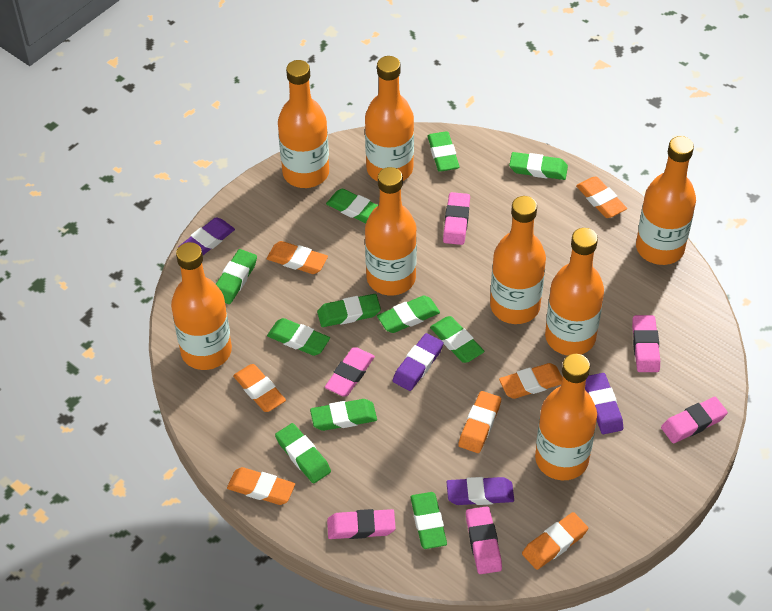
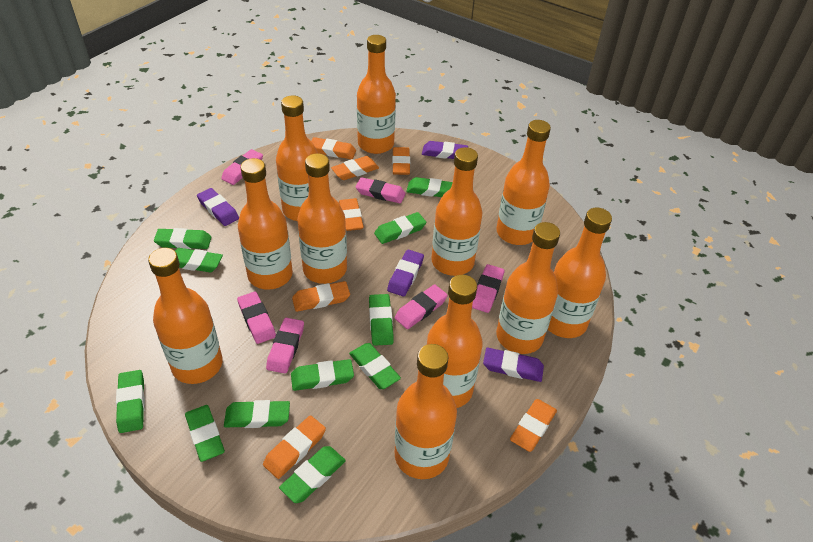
orange bottle: [171,242,232,370] [278,60,329,188] [365,56,414,181] [365,167,417,295] [490,196,546,324] [535,354,597,480] [545,228,604,356] [636,136,696,265] = 8 -> [148,248,223,384] [238,158,293,290] [276,95,318,221] [297,153,347,284] [357,35,396,154] [395,344,457,479] [427,275,483,408] [431,147,482,276] [496,120,551,245] [496,222,560,354] [548,207,612,338] = 11

